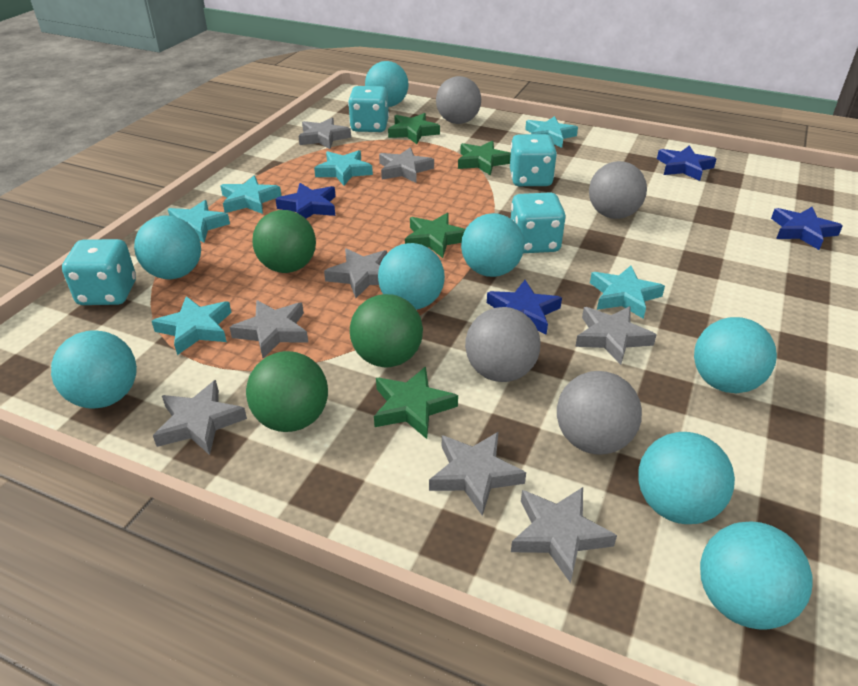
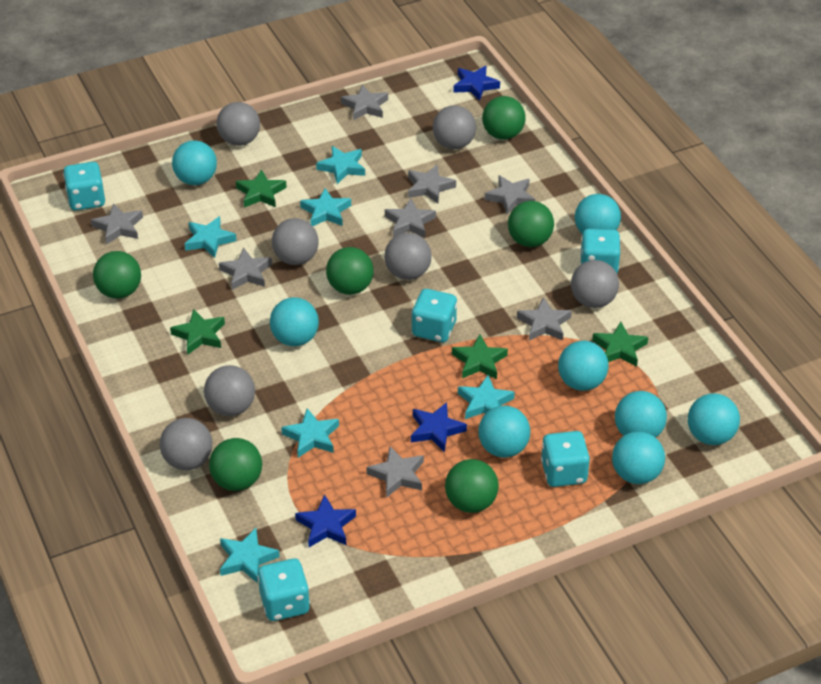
blue star: [275,183,336,219] [487,280,562,335] [657,145,716,181] [771,207,843,250] = 4 -> [295,494,356,547] [411,402,467,452] [453,66,500,101] = 3
green ball: [246,351,328,432] [252,210,316,273] [350,294,423,367] = 3 -> [93,251,141,299] [209,438,262,491] [326,247,374,295] [445,459,499,513] [482,96,525,140] [508,201,554,247] = 6
grey ball: [436,76,481,124] [465,307,541,382] [557,371,642,455] [589,161,647,219] = 4 -> [160,418,212,470] [204,365,255,416] [216,102,260,146] [272,218,319,265] [384,233,432,280] [433,105,476,149] [571,260,619,308] = 7
turquoise dice: [62,239,136,305] [348,86,389,132] [510,134,557,186] [511,192,566,253] = 4 -> [63,162,105,211] [257,559,310,621] [412,289,457,343] [541,431,590,487] [580,229,620,273] = 5

